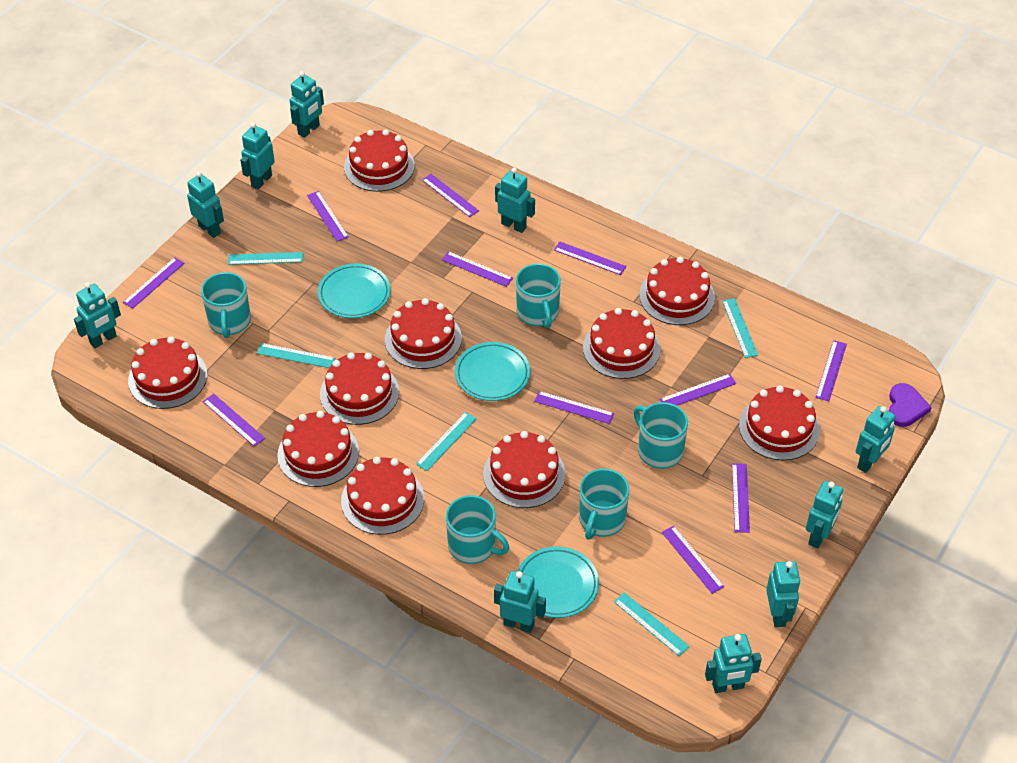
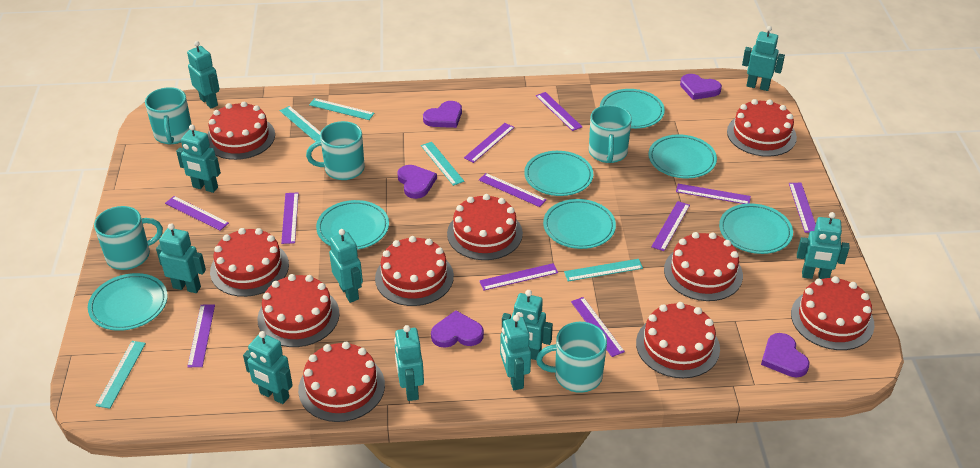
purple heart: [889,383,932,427] = 1 -> [397,165,437,199] [423,101,462,128] [431,310,484,348] [680,74,722,100] [761,333,810,377] = 5
turquoise plate: [318,264,391,318] [455,342,530,401] [517,546,599,618] = 3 -> [88,273,168,331] [316,200,389,250] [524,151,593,196] [543,199,616,249] [600,89,665,129] [648,134,717,178] [719,203,793,254] = 7

